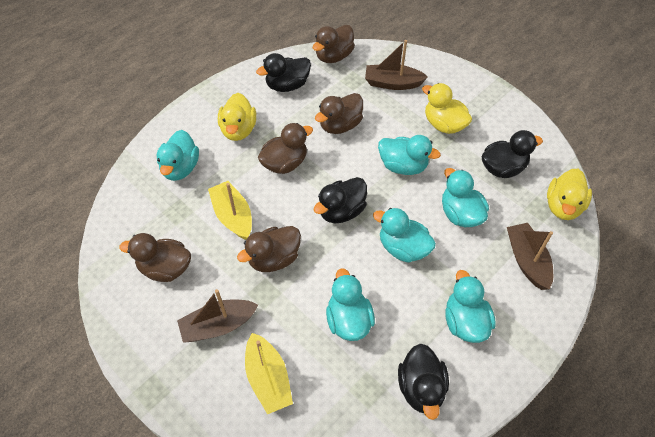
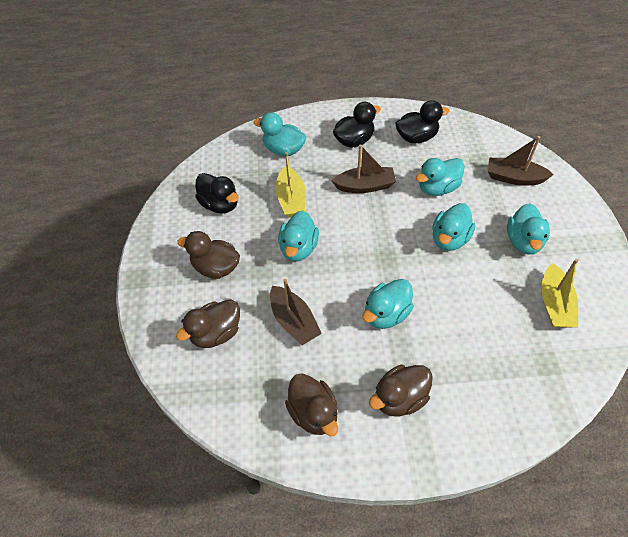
black duck: [256,53,311,92] [314,177,367,223] [398,343,449,420] [482,130,543,178] = 4 -> [195,173,239,214] [333,102,381,148] [395,100,449,143] = 3
brown duck: [119,233,191,282] [237,226,301,272] [258,123,313,174] [313,25,355,63] [315,93,363,134] = 5 -> [176,300,240,348] [177,231,240,279] [285,373,338,436] [369,365,433,417] = 4
yellow duck: [218,93,256,141] [422,83,472,134] [547,169,592,220] = 3 -> none = 0

